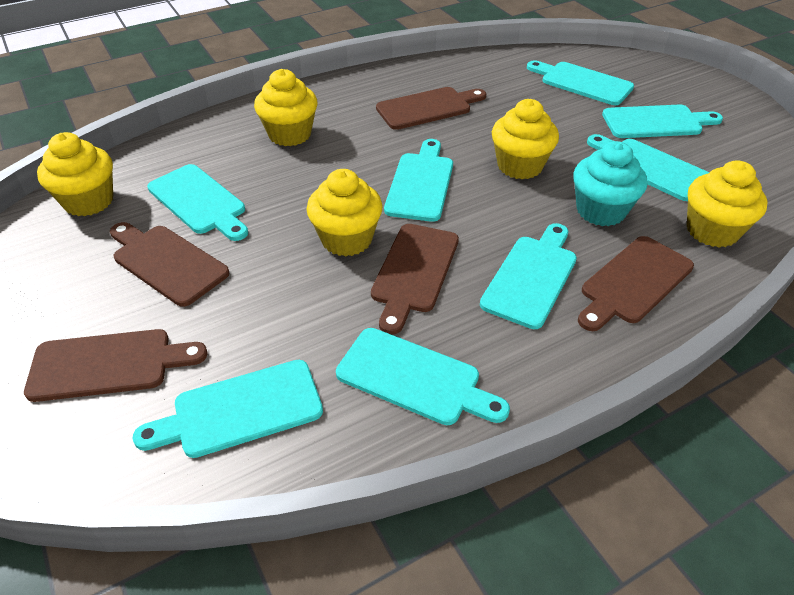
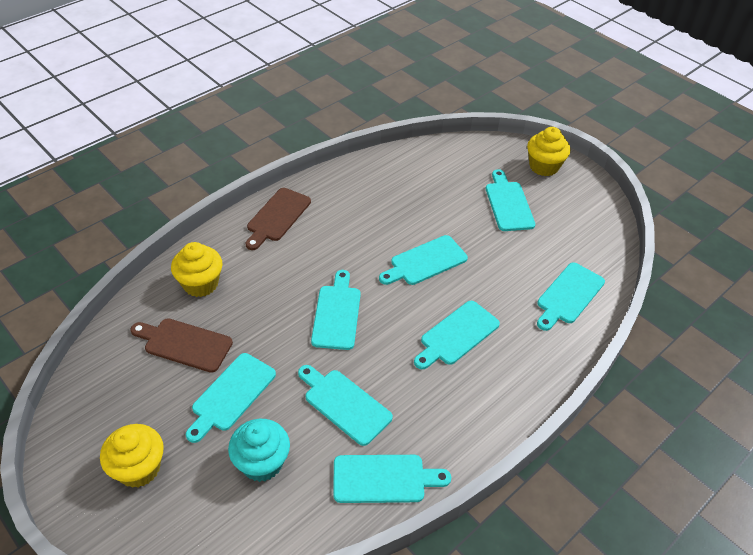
brown cutting board: [24,329,208,402] [110,222,230,307] [371,224,459,335] [376,87,486,130] [578,236,694,331] = 5 -> [131,318,233,373] [246,188,311,250] = 2
yellow cupcake: [37,132,113,216] [254,69,318,146] [307,169,383,257] [492,99,559,179] [687,160,768,248] = 5 -> [100,424,164,488] [171,242,222,297] [527,127,570,176] = 3

